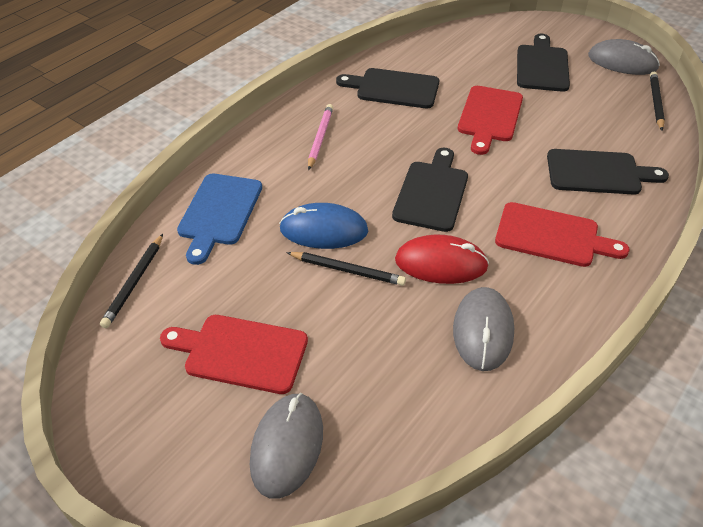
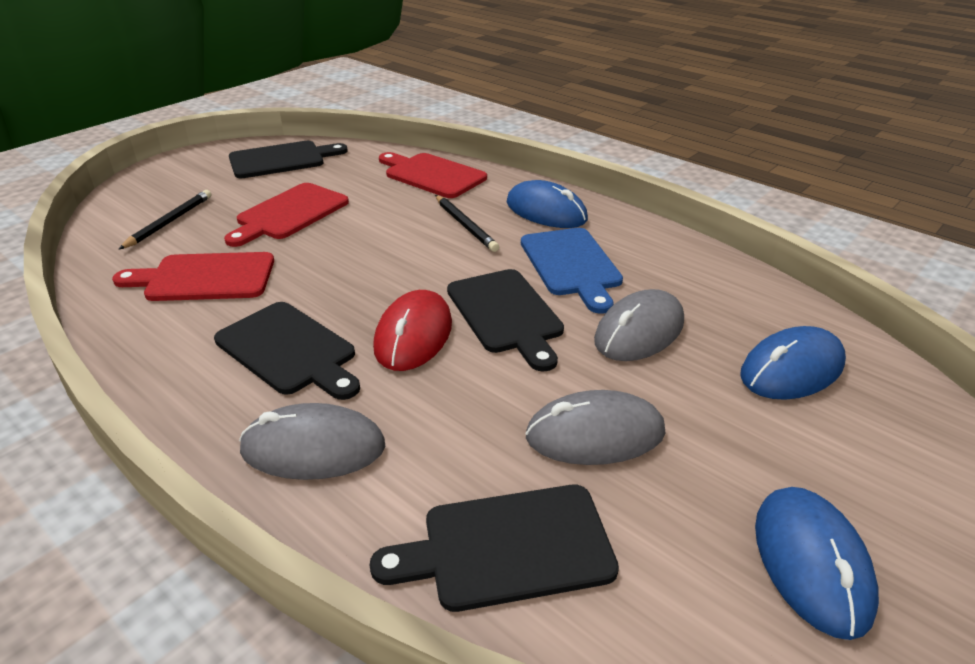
black pencil: [100,234,163,328] [286,252,406,286] [650,72,665,131] = 3 -> [118,190,211,250] [435,195,499,252] = 2
blue mouse: [279,203,368,249] = 1 -> [507,180,588,228] [740,326,846,400] [755,487,879,640] = 3
pink pencil: [308,104,333,170] = 1 -> none = 0

